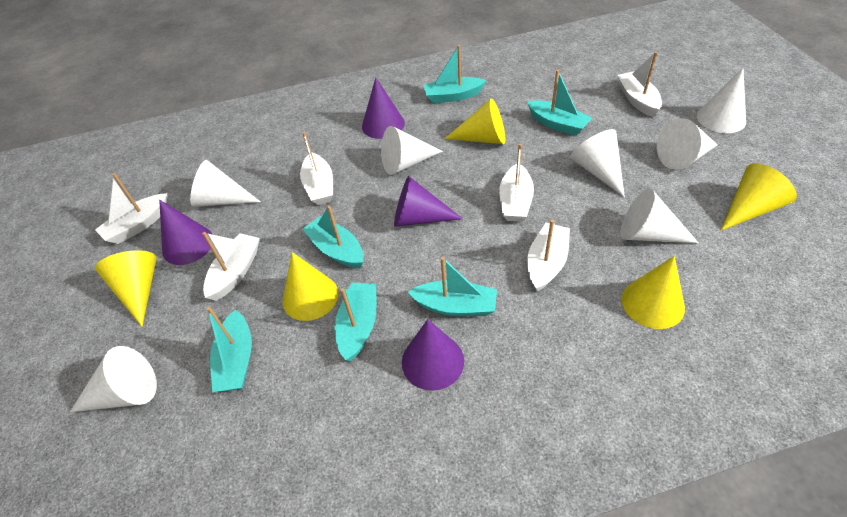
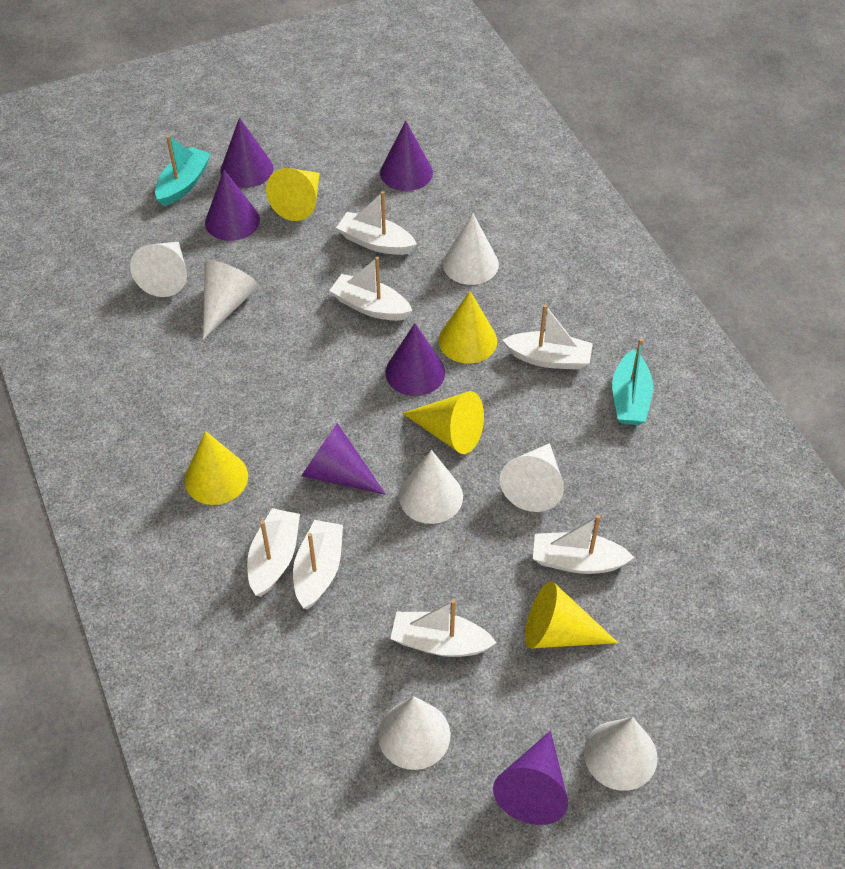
purple cone: [159,200,213,265] [362,77,405,139] [394,176,463,227] [402,319,464,391] = 4 -> [205,170,260,241] [221,117,273,188] [301,423,386,495] [380,121,433,191] [385,323,445,396] [493,731,568,825] = 6
turquoise boat: [207,307,252,392] [302,205,363,268] [335,282,376,361] [408,257,497,316] [423,45,486,103] [527,70,592,136] = 6 -> [155,135,211,207] [612,338,653,425] = 2
white boat: [95,173,167,244] [202,232,260,301] [300,132,333,205] [499,144,534,222] [527,220,570,292] [618,52,662,117] = 6 -> [247,508,300,597] [293,520,343,609] [329,257,412,321] [336,191,417,255] [390,599,497,657] [503,304,593,370] [533,515,635,574] = 7

